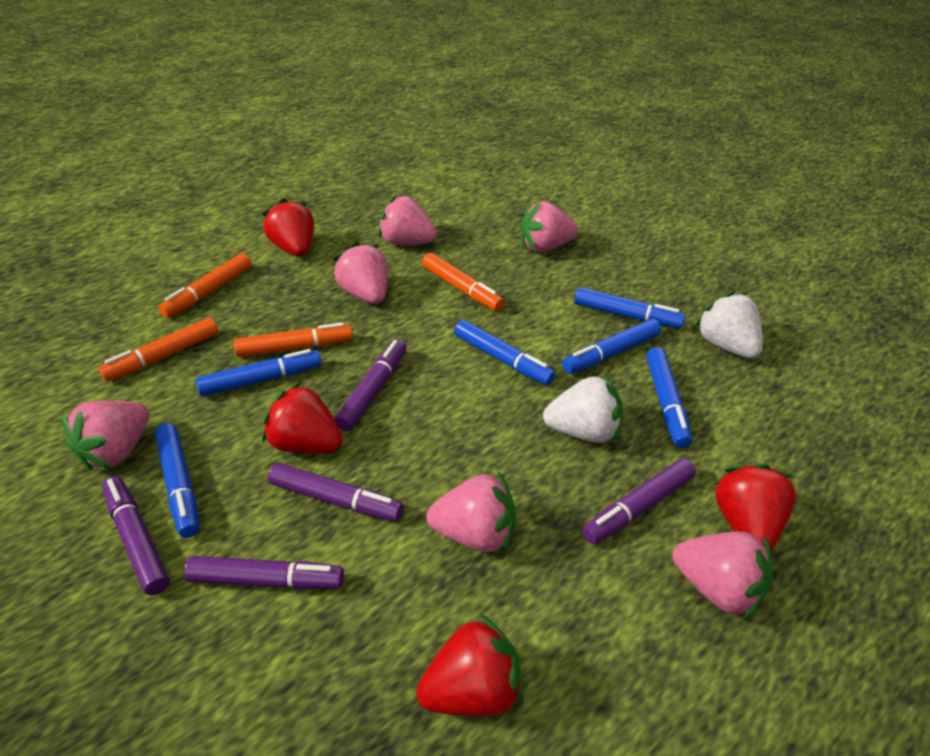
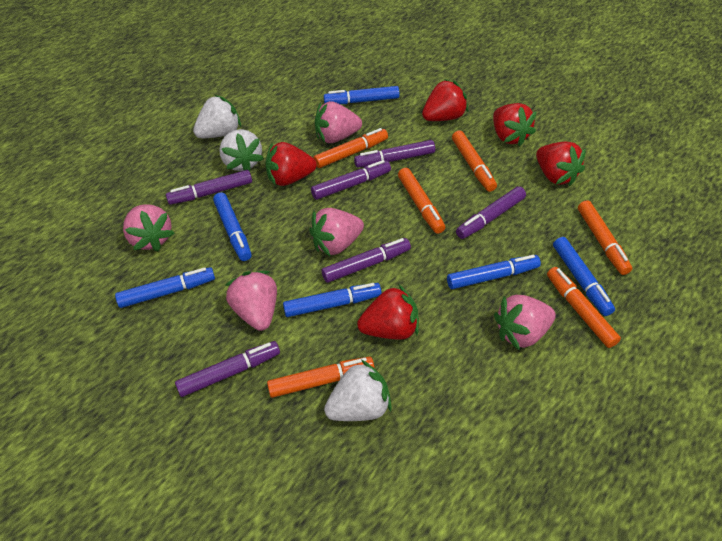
orange marker: [98,318,219,382] [158,253,251,318] [234,322,353,357] [422,253,504,311] = 4 -> [267,357,375,398] [313,128,388,168] [398,168,445,234] [452,131,497,192] [547,267,621,348] [578,200,632,275] = 6
pink strawberry: [62,400,149,470] [333,242,388,304] [378,195,437,245] [427,472,516,552] [520,201,578,253] [672,531,772,621] = 6 -> [123,204,174,252] [225,271,277,331] [309,208,364,256] [315,101,362,143] [494,295,556,351] = 5
purple marker: [102,476,170,595] [184,556,344,590] [268,463,403,521] [335,339,407,431] [582,458,696,544] = 5 -> [166,170,252,205] [175,341,280,397] [311,160,391,200] [322,238,411,283] [354,140,435,167] [456,186,526,239] = 6
red strawberry: [262,198,314,257] [262,382,343,454] [416,614,524,717] [714,464,796,551] = 4 -> [266,142,317,186] [357,284,419,340] [422,79,468,121] [493,103,537,147] [536,142,586,186] = 5
white strawberry: [543,374,623,443] [695,291,763,358] = 2 -> [193,95,241,138] [219,129,264,171] [324,360,392,421] = 3

